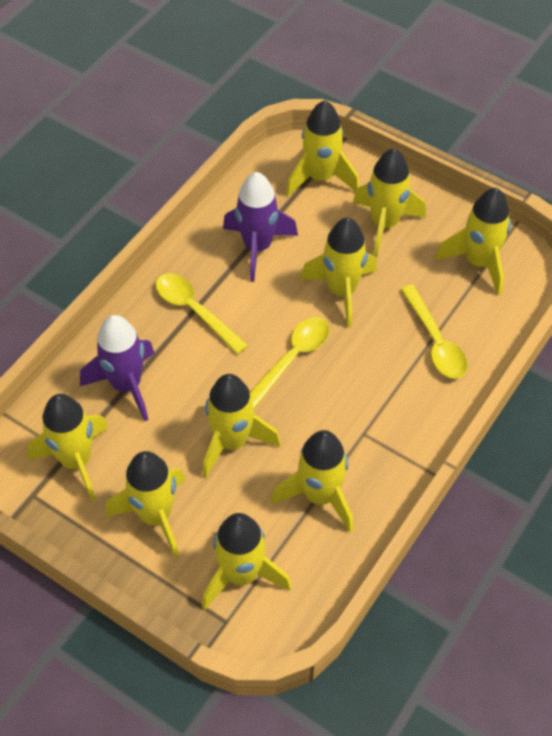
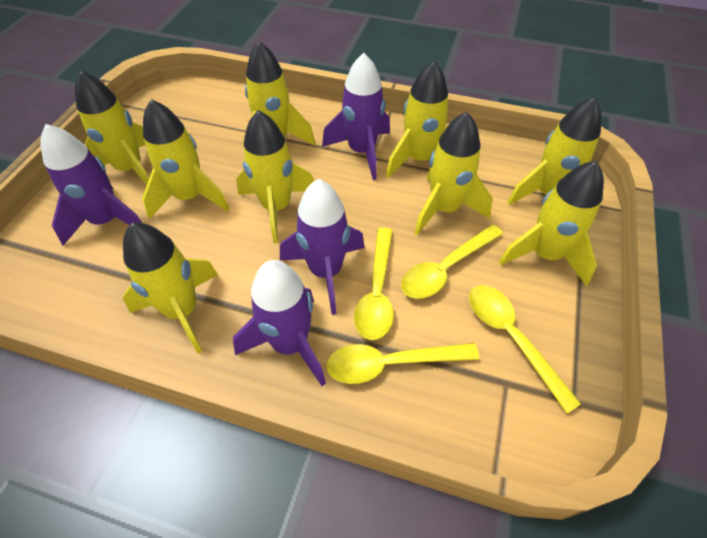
purple rocket: [80,315,154,421] [223,172,298,282] = 2 -> [40,124,142,246] [233,260,326,386] [280,179,365,315] [322,53,390,180] = 4
yellow spoon: [156,273,248,354] [250,317,330,409] [401,284,468,379] = 3 -> [326,343,479,384] [354,228,394,340] [401,225,503,299] [469,285,581,413] = 4

